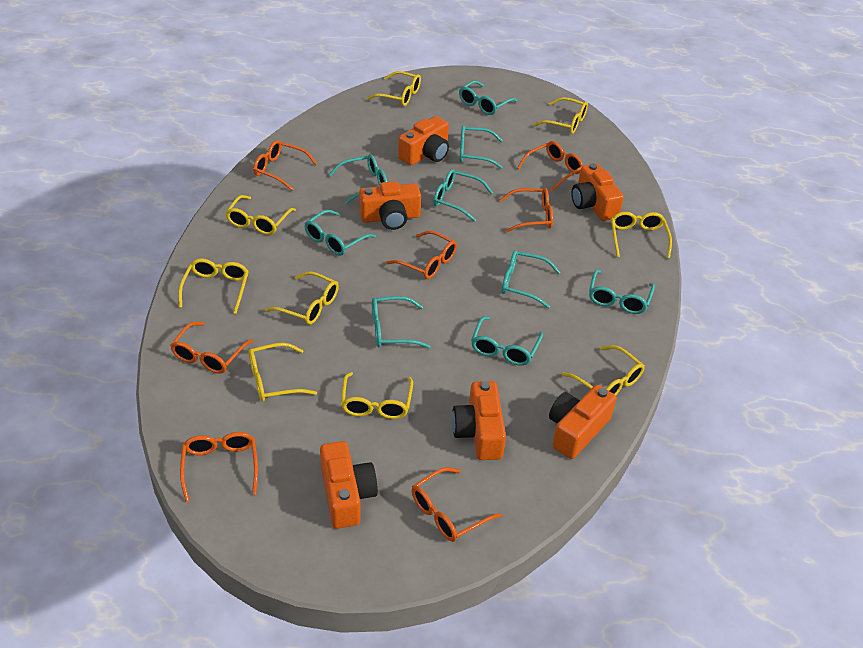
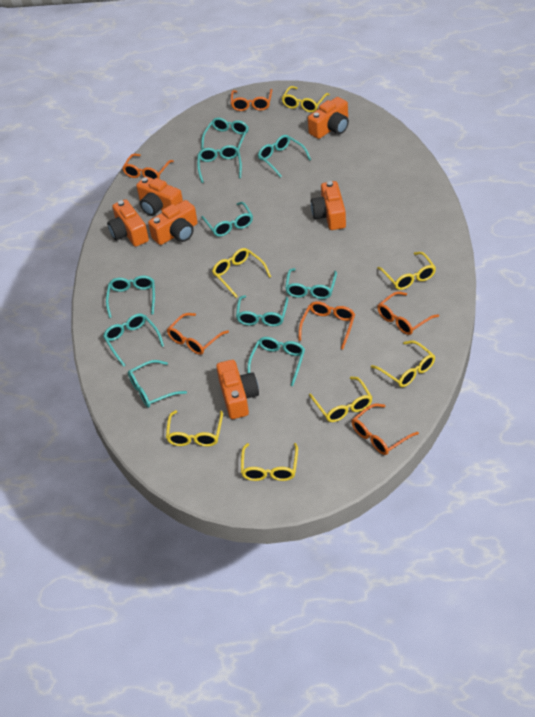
orange glasses: [170,322,254,374] [180,432,258,502] [253,140,317,191] [386,231,457,279] [412,467,501,542] [499,188,553,233] [517,141,583,192] = 7 -> [122,154,174,179] [167,313,229,355] [231,89,272,111] [298,301,355,349] [352,404,419,455] [377,291,439,335] = 6
turquoise glasses: [304,210,376,256] [329,154,387,204] [372,296,431,348] [433,169,493,222] [459,81,518,115] [459,126,503,169] [471,316,543,366] [502,250,560,309] [589,270,655,314] = 9 -> [103,313,164,367] [106,276,155,318] [128,360,187,408] [197,145,242,183] [201,118,249,149] [201,202,253,237] [236,295,288,326] [248,337,305,386] [258,135,311,178] [285,268,337,299] = 10
yellow glasses: [178,259,249,314] [226,195,296,235] [249,343,317,402] [265,272,339,325] [341,372,413,419] [367,71,421,106] [533,97,588,134] [562,345,645,395] [611,212,672,258] = 9 -> [166,410,223,446] [212,248,271,298] [241,443,298,481] [281,86,330,112] [309,376,373,422] [371,340,435,387] [377,252,436,290] = 7

